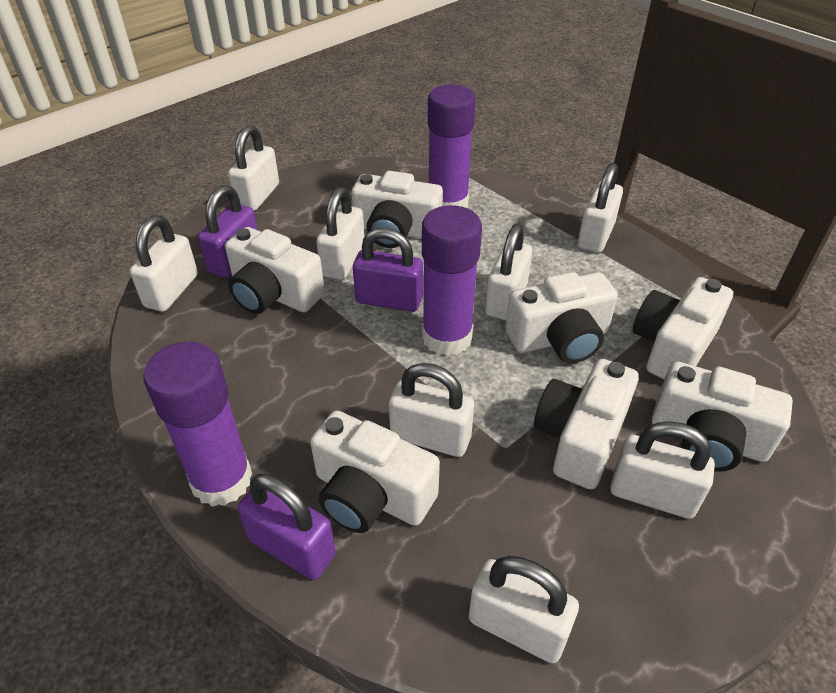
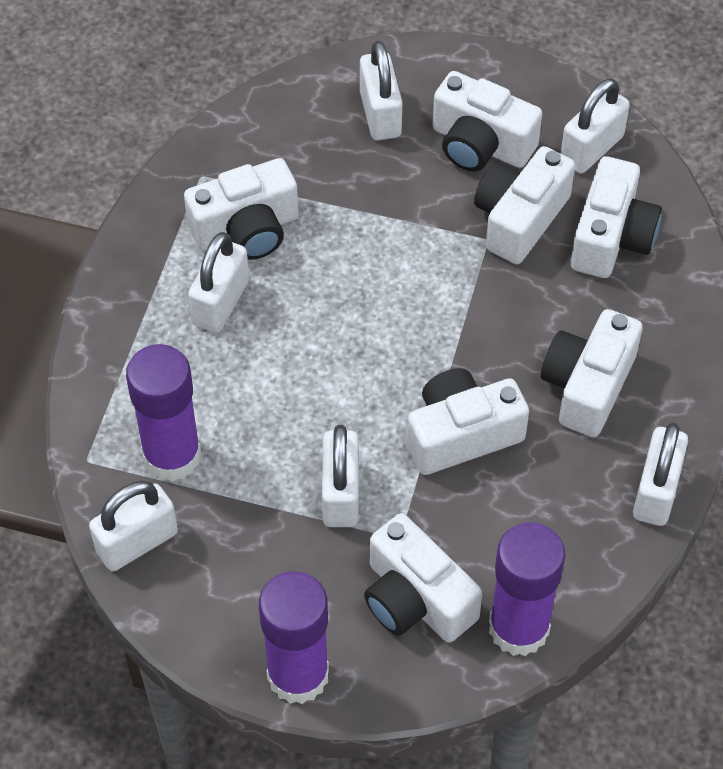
purple padlock: [198,185,258,278] [238,473,336,580] [353,228,423,312] = 3 -> none = 0
white padlock: [130,215,198,312] [228,125,279,211] [316,187,365,280] [389,363,474,457] [469,556,579,663] [485,224,532,320] [578,163,623,253] [610,421,715,519] = 8 -> [89,481,178,571] [188,232,249,333] [322,425,359,527] [360,41,403,141] [561,79,630,174] [633,423,688,526] = 6

